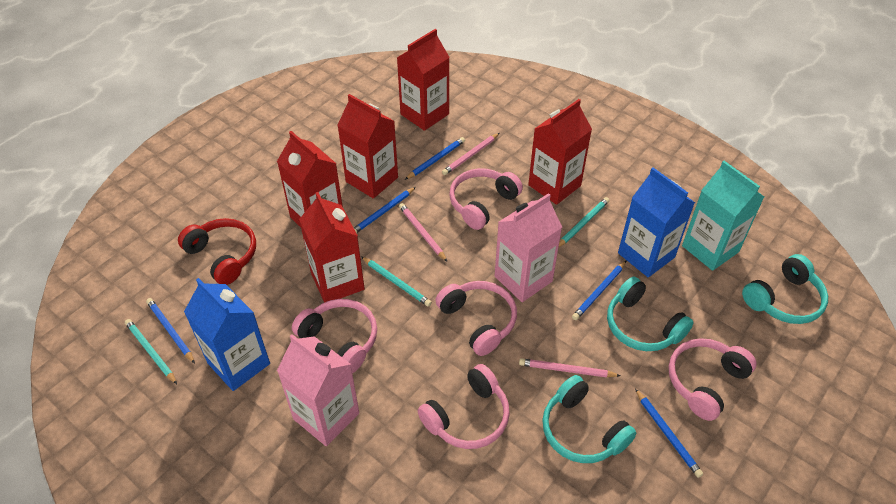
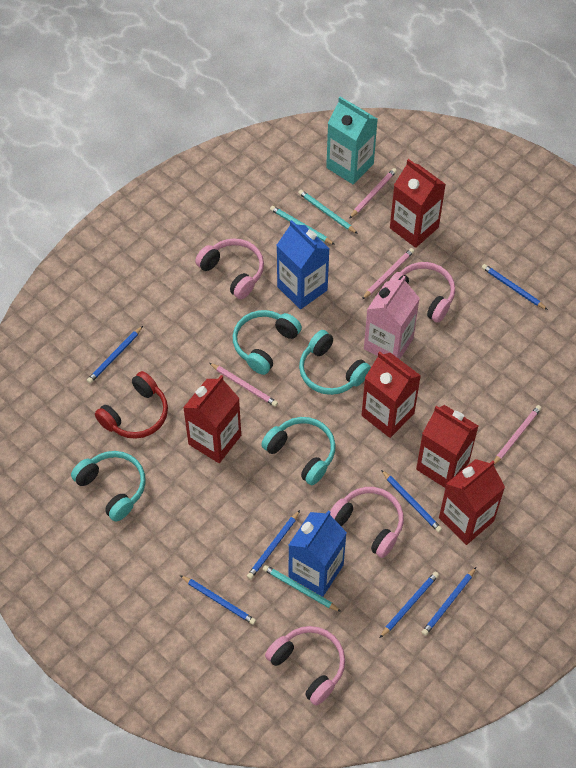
blue pencil: [146,298,195,363] [354,187,416,233] [405,137,465,180] [572,260,627,320] [635,389,703,478] = 5 -> [87,326,143,384] [180,575,256,625] [247,510,300,579] [380,572,439,638] [381,470,442,533] [421,567,476,636] [482,264,548,310] = 7
pink carton: [277,334,359,446] [495,193,562,302] = 2 -> [364,276,420,359] = 1
pink headphones: [292,299,377,373] [418,364,510,449] [435,281,517,356] [449,168,523,230] [668,338,757,421] = 5 -> [195,238,264,299] [265,626,345,706] [330,487,404,558] [389,262,455,323] = 4
pink pencil: [399,203,447,261] [442,133,499,175] [519,358,621,378] = 3 -> [209,363,278,407] [349,168,397,219] [362,248,414,299] [494,405,542,465] = 4
turquoise headphones: [542,375,636,463] [607,277,693,351] [742,254,828,324] = 3 -> [71,451,146,522] [233,310,302,375] [261,417,336,485] [299,330,371,395] = 4

